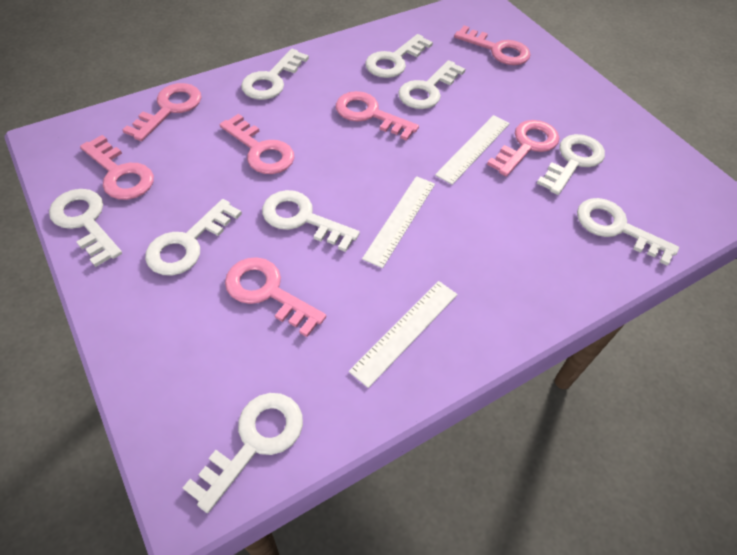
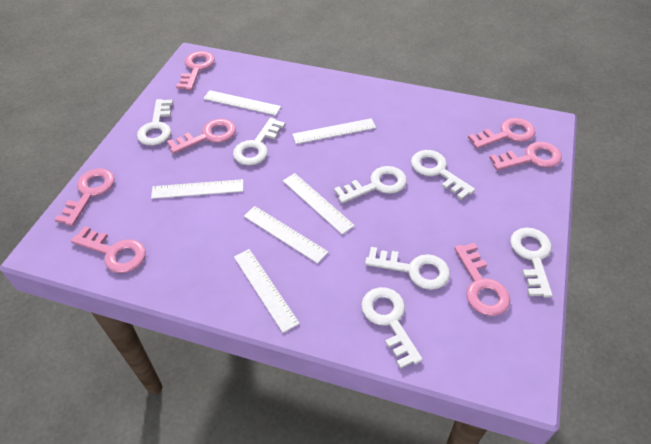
white key: [49,189,122,267] [145,199,242,276] [183,393,303,513] [241,49,309,100] [262,190,360,252] [365,34,433,78] [398,60,465,109] [537,134,605,195] [577,198,679,266] = 9 -> [137,99,173,146] [233,118,285,166] [334,166,407,204] [361,287,423,369] [365,247,450,290] [411,150,475,200] [510,227,553,298] = 7
white ruler: [349,281,458,388] [362,176,435,268] [435,115,510,185] = 3 -> [151,179,243,199] [203,90,281,116] [234,249,300,333] [244,206,328,264] [283,173,355,235] [292,118,376,144] = 6

